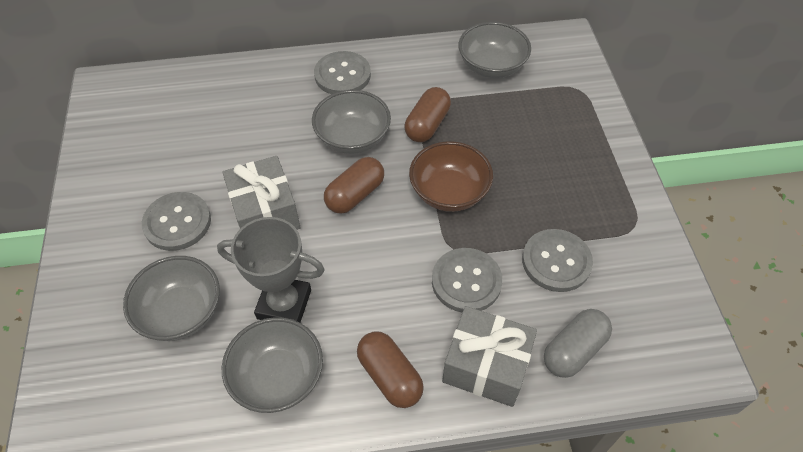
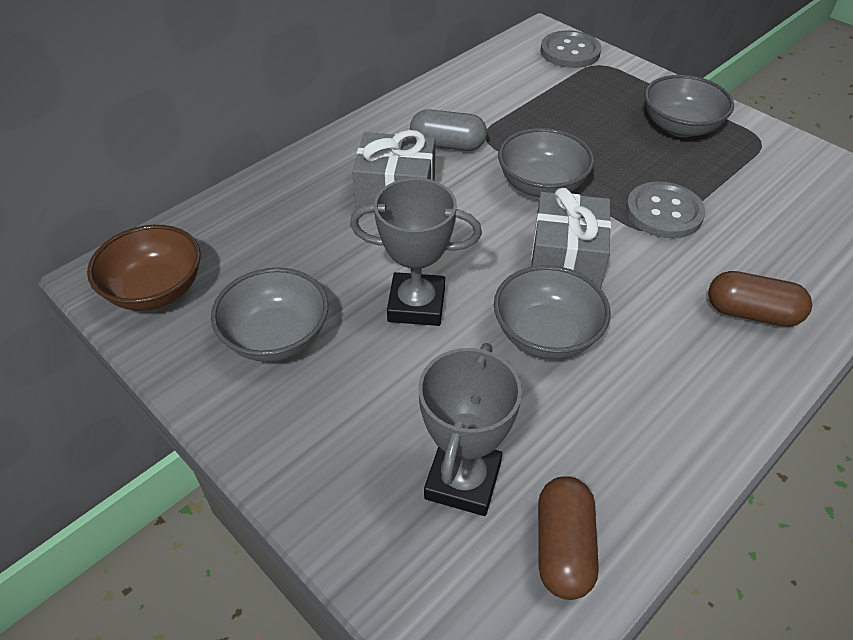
brown capsule: [324,157,384,214] [357,331,424,408] [405,87,451,142] = 3 -> [538,476,599,600] [708,271,812,327] = 2
grey button: [142,192,211,251] [314,51,371,94] [432,248,503,312] [522,229,593,292] = 4 -> [540,31,601,68] [626,182,706,238] = 2
grey trophy: [217,217,324,323] = 1 -> [350,178,482,326] [418,343,522,516] = 2

